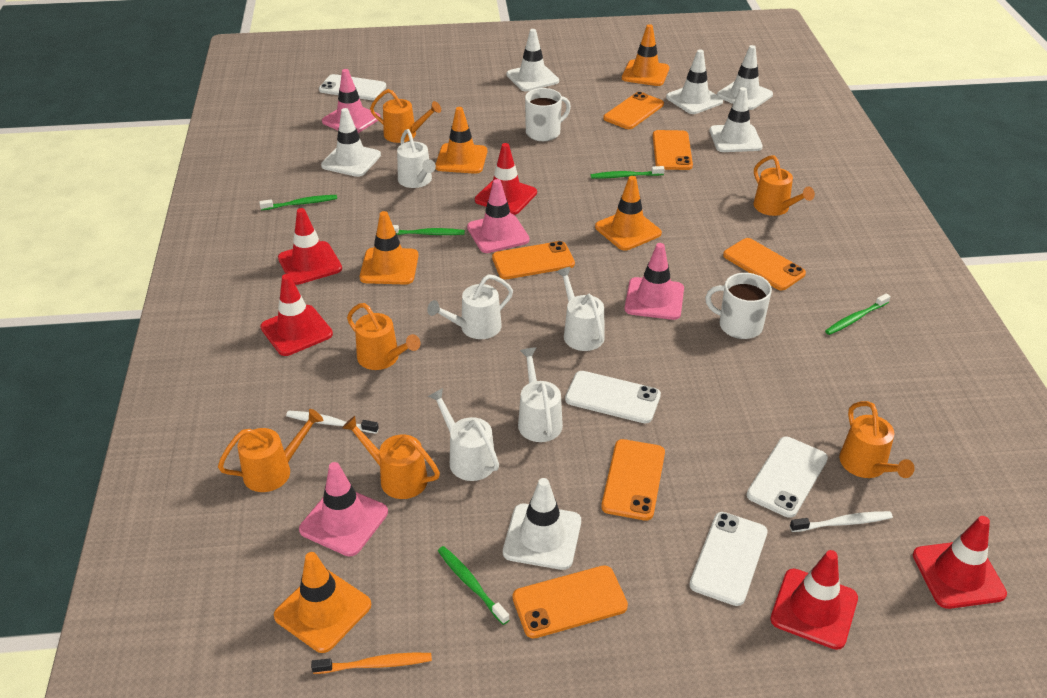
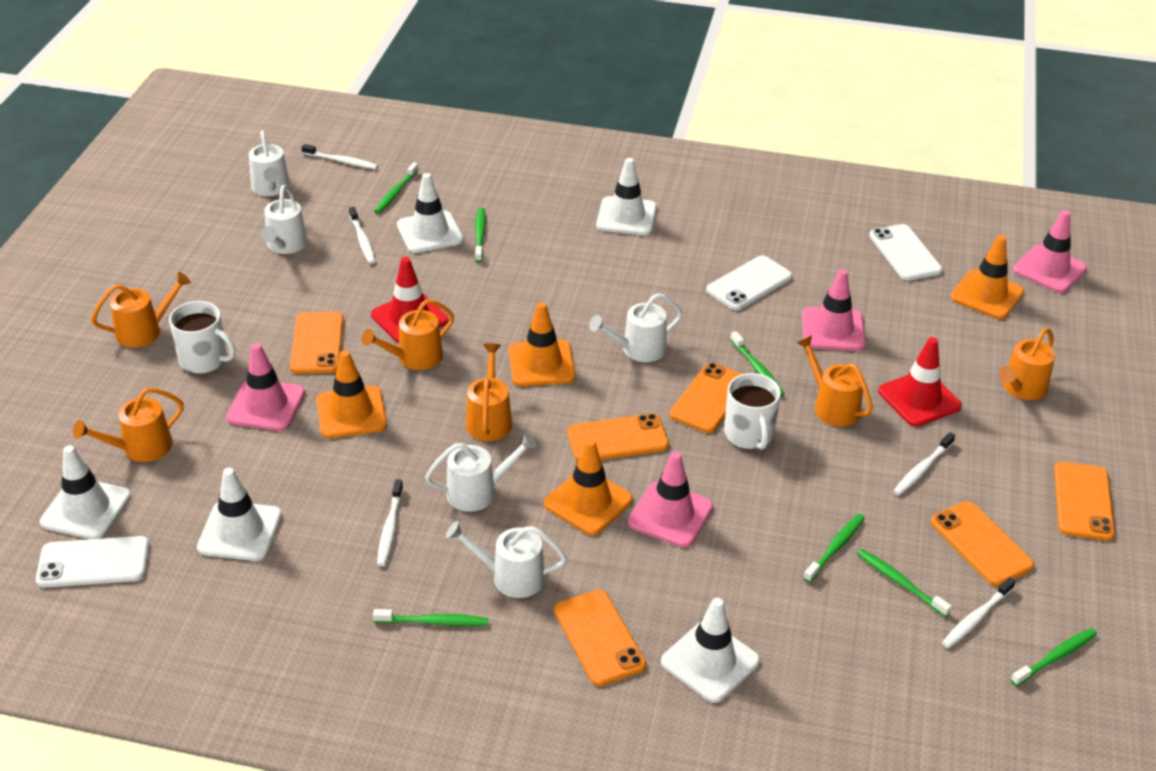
green toothbrush: [259,195,337,210] [393,225,465,235] [438,546,509,625] [591,166,664,179] [825,293,890,335] = 5 -> [373,609,488,626] [374,162,419,214] [475,208,486,262] [730,331,785,397] [803,514,865,583] [857,549,952,617] [1011,628,1097,686] = 7
orange toothbrush: [311,653,432,674] = 1 -> none = 0
orange traffic cone: [274,552,371,653] [360,211,419,285] [435,107,487,174] [595,176,662,251] [622,24,669,86] = 5 -> [316,350,387,438] [508,302,575,386] [544,439,633,536] [950,235,1024,319] = 4
red traffic cone: [260,274,333,356] [278,208,342,285] [475,143,537,215] [770,550,858,650] [913,516,1007,609] = 5 -> [371,257,449,343] [878,337,962,427] = 2
white phone: [319,74,386,100] [565,371,661,423] [690,512,768,606] [747,437,828,518] = 4 -> [36,536,149,588] [706,255,792,310] [869,224,943,281] = 3
white toothbrush: [286,411,379,434] [790,511,893,532] = 2 -> [302,144,378,169] [349,207,376,264] [377,480,403,566] [893,432,955,495] [942,577,1015,648] = 5
white traffic cone: [321,108,381,177] [503,478,581,570] [506,29,559,92] [666,49,723,114] [709,87,763,152] [717,45,773,110] = 6 -> [40,445,131,539] [197,467,282,561] [397,173,463,253] [596,158,657,235] [661,598,760,703] = 5

